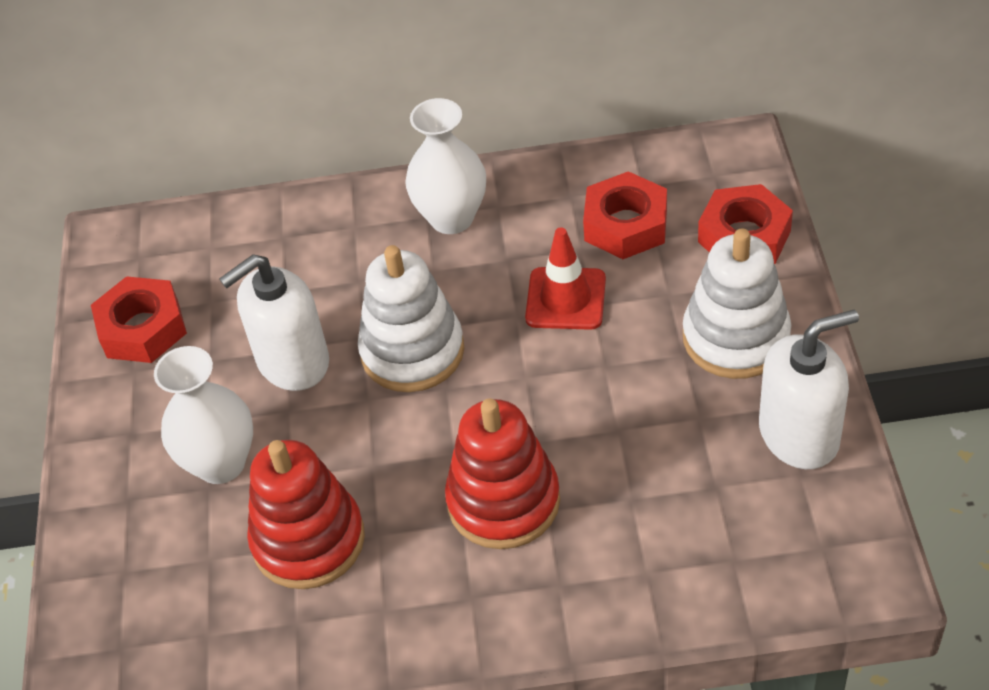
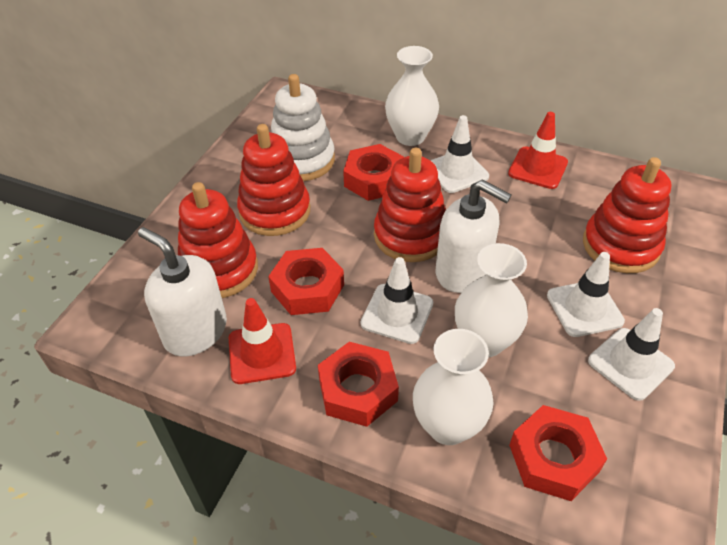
red nut: [91,276,187,363] [583,171,667,259] [698,184,793,264] = 3 -> [268,248,344,315] [318,342,399,427] [343,144,404,201] [509,405,607,501] = 4
red stacking toy: [247,440,365,589] [445,398,560,549] = 2 -> [178,182,258,298] [237,124,310,236] [374,148,446,262] [583,157,671,273] = 4
red traffic cone: [525,227,606,330] = 1 -> [229,298,296,384] [508,112,568,189] = 2
white stacking toy: [358,245,464,392] [683,228,791,379] = 2 -> [271,74,335,181] = 1
white traffic cone: none = 0 -> [361,257,433,344] [430,115,489,193] [547,252,625,337] [588,308,675,401] = 4
white vase: [154,346,253,484] [405,98,486,234] = 2 -> [385,46,439,146] [413,329,494,445] [455,243,528,357] = 3

